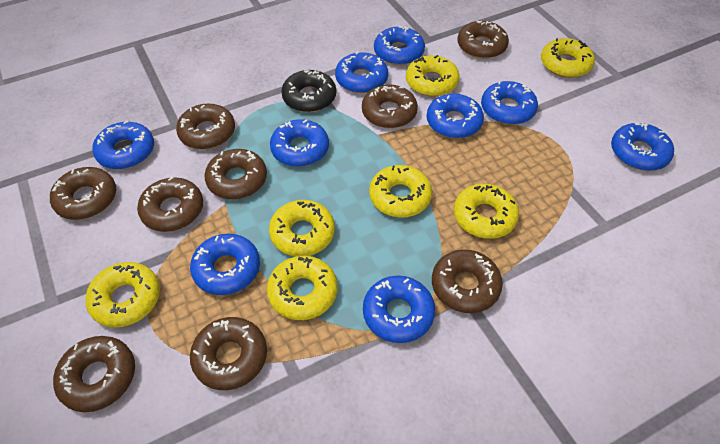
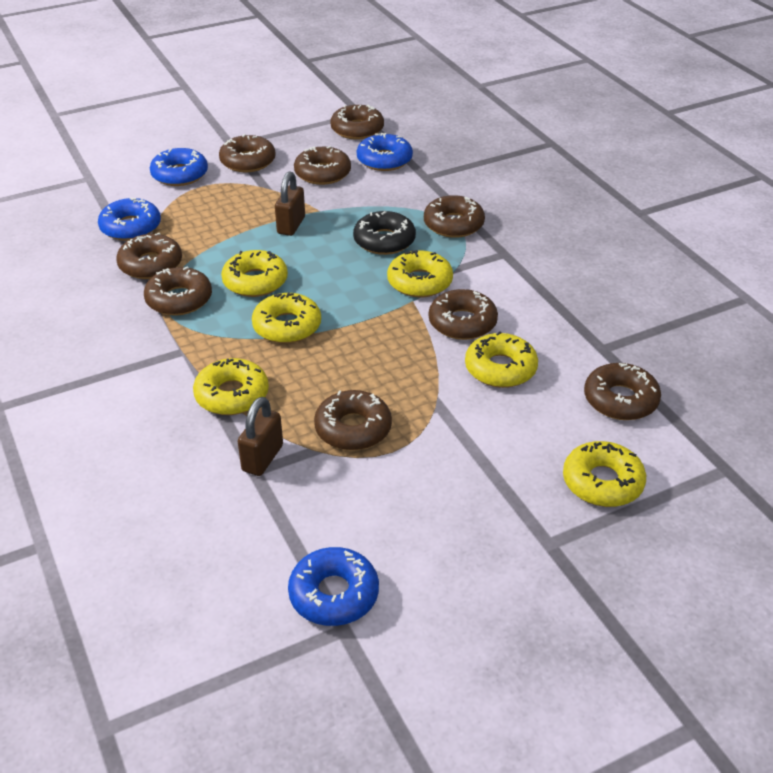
blue donut: [93,120,154,169] [190,233,260,295] [270,119,329,167] [335,51,388,93] [363,275,435,343] [374,26,425,65] [427,94,484,138] [481,81,538,125] [611,122,674,171] = 9 -> [98,198,161,241] [150,148,208,186] [288,547,379,626] [357,133,413,171] = 4
brown padlock: none = 0 -> [238,397,283,476] [275,171,305,236] = 2
yellow donut: [85,262,160,328] [267,256,338,320] [269,200,335,256] [369,165,432,218] [406,55,460,96] [454,184,519,239] [541,38,595,78] = 7 -> [193,358,269,415] [221,250,288,297] [252,293,321,343] [387,250,453,297] [465,331,538,388] [563,441,646,507] = 6

